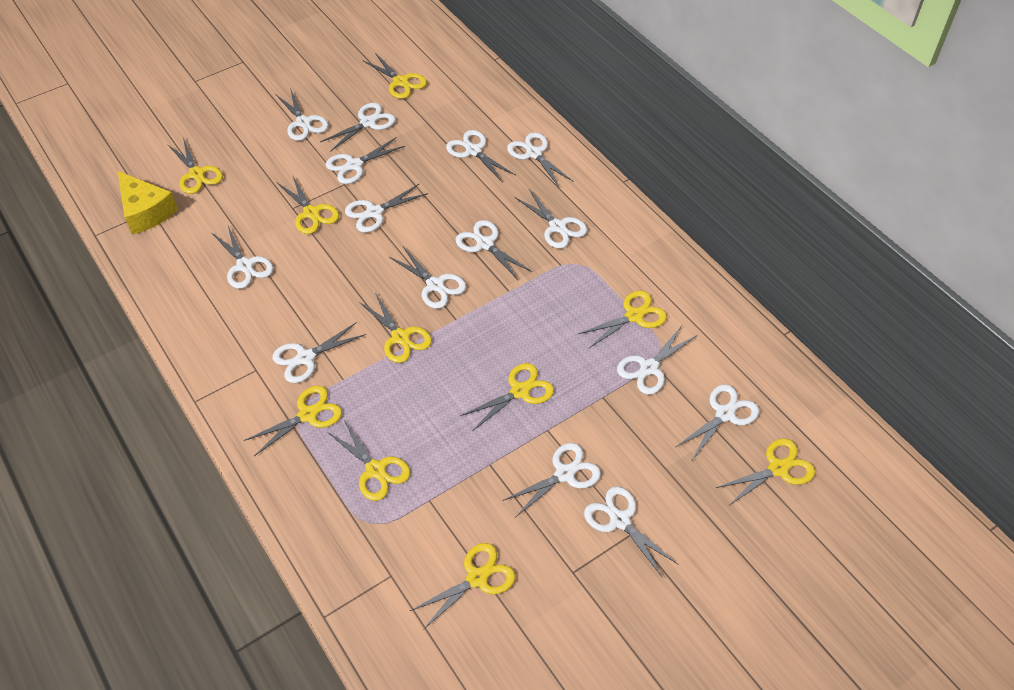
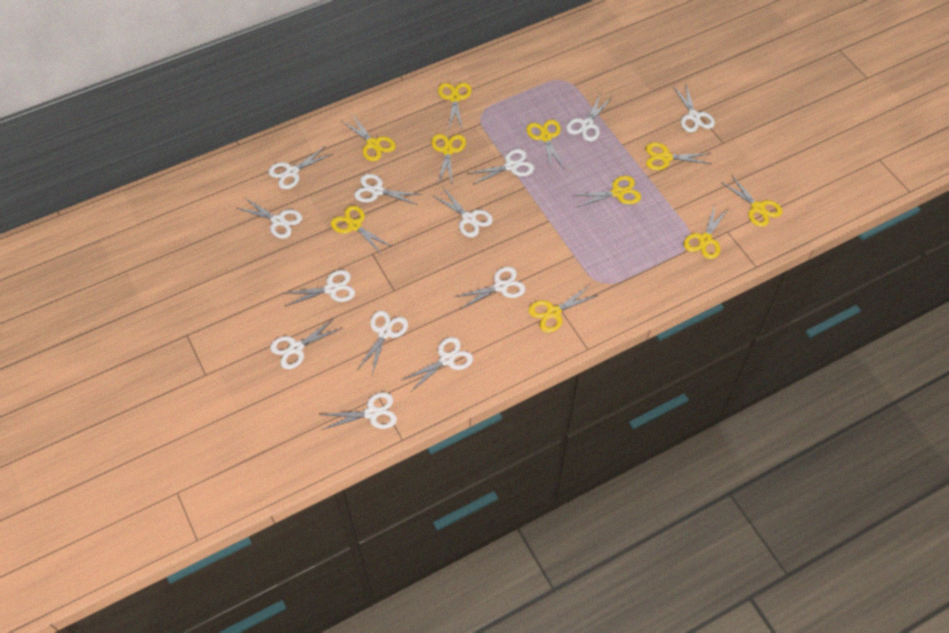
white scissors: [212,226,274,289] [273,322,366,383] [275,88,329,141] [320,103,396,152] [326,137,405,184] [345,184,428,233] [389,247,466,309] [446,130,516,183] [456,220,532,280] [502,443,601,517] [507,132,574,188] [515,189,587,249] [584,486,679,578] [617,327,698,395] [676,384,759,460] = 15 -> [237,197,302,239] [268,146,333,189] [270,318,343,369] [285,270,355,306] [319,392,397,430] [354,174,423,205] [357,310,408,374] [402,337,473,391] [432,187,493,237] [455,267,526,309] [467,149,534,185] [566,94,613,141] [673,85,715,132] = 13
yellow cheese: [118,171,178,235] = 1 -> none = 0

